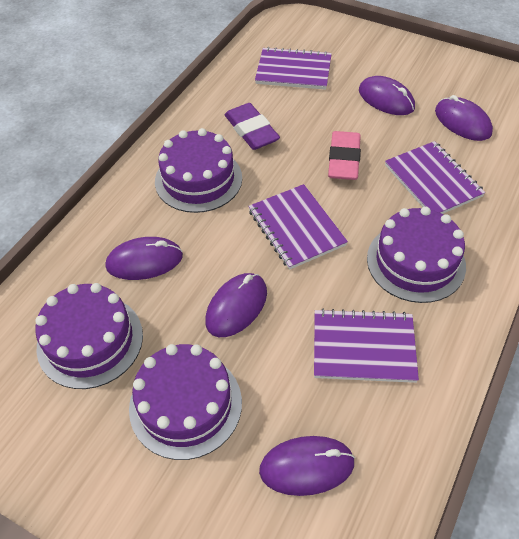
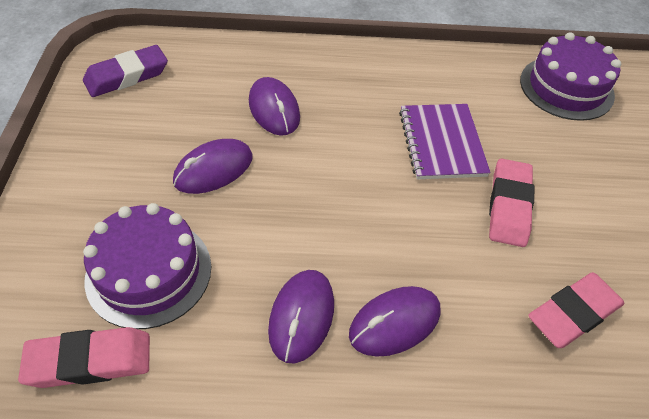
pink eraser: [328,131,361,180] = 1 -> [18,327,150,388] [489,159,534,247] [528,272,625,348] = 3
purple cake: [35,283,143,389] [129,344,242,460] [155,128,242,213] [367,206,466,303] = 4 -> [83,203,211,329] [520,32,621,121] = 2
purple mouse: [106,237,183,280] [205,273,267,337] [259,436,355,496] [359,76,415,115] [435,95,493,141] = 5 -> [173,139,253,194] [249,77,300,136] [268,270,334,364] [349,286,441,357] = 4
purple notebook: [248,184,348,270] [255,47,332,90] [314,309,419,383] [385,141,485,214] = 4 -> [399,104,491,179] = 1

